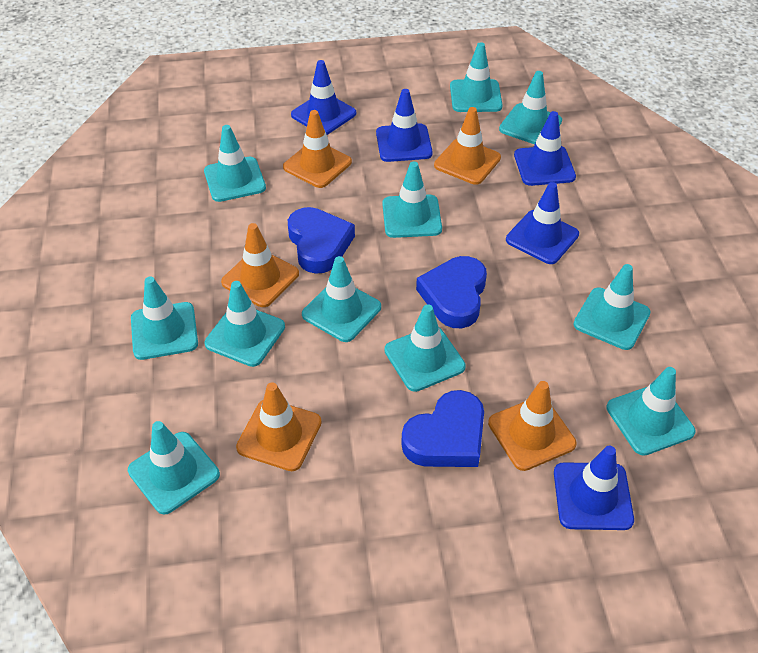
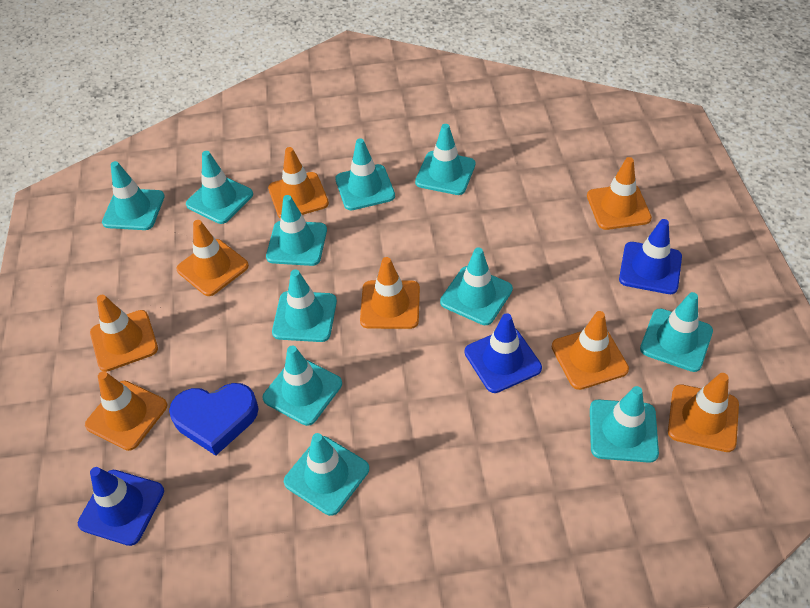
blue heart: [288,207,355,274] [401,390,484,467] [416,256,487,328] = 3 -> [169,383,259,456] = 1
blue traffic cone: [291,60,356,135] [376,89,433,162] [506,182,579,264] [514,111,576,186] [554,446,634,530] = 5 -> [78,467,164,546] [465,313,542,393] [619,219,682,294] = 3
orange traffic cone: [221,223,299,307] [236,382,322,471] [283,110,352,188] [434,107,501,185] [488,381,576,471] = 5 -> [85,371,167,451] [90,295,158,372] [177,220,249,296] [268,147,329,219] [360,257,420,329] [552,311,629,390] [587,157,652,230] [668,373,739,452] = 8

